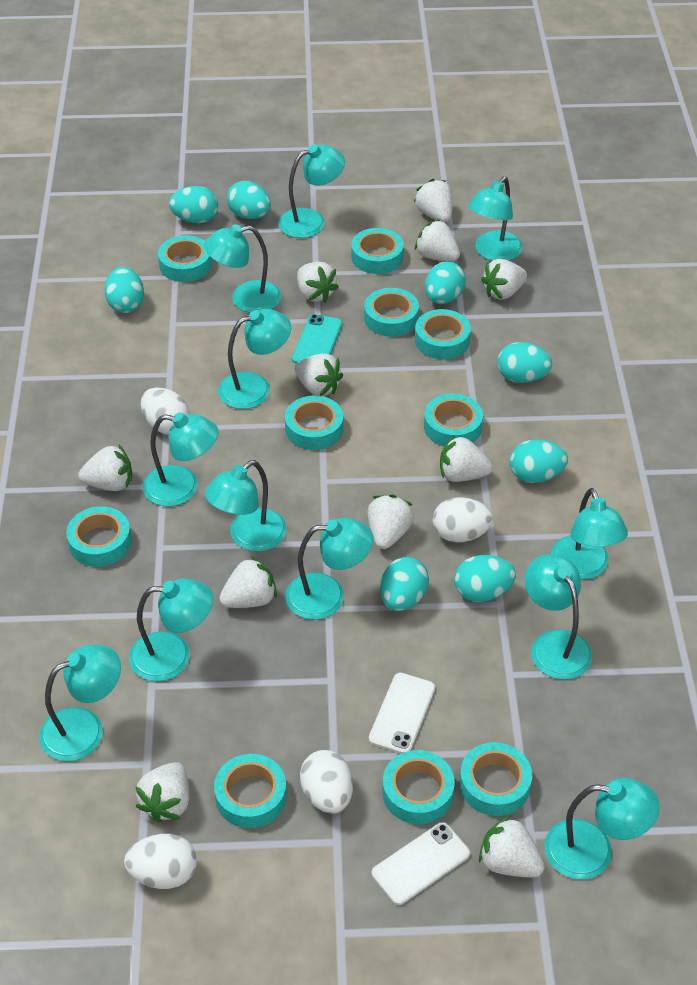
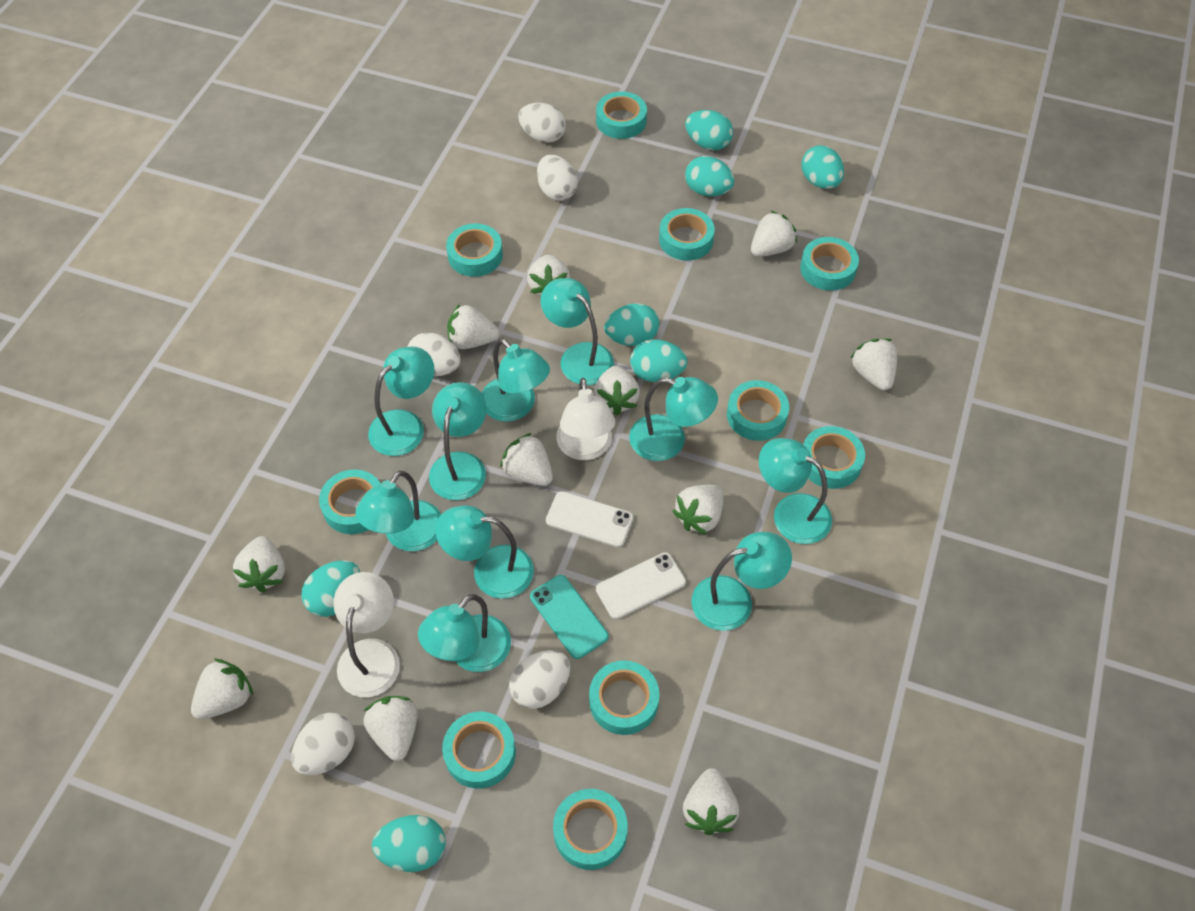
turquoise egg: [105,267,144,313] [169,186,218,223] [227,181,271,219] [380,557,429,611] [425,261,466,304] [454,555,516,602] [497,342,552,383] [510,439,568,483] = 8 -> [301,560,360,617] [372,815,446,872] [604,303,659,346] [630,339,688,382] [685,110,733,150] [685,156,734,196] [802,145,844,189] = 7
turquoise lamp: [39,645,121,761] [129,578,213,681] [143,412,219,506] [204,224,281,313] [205,460,287,552] [218,309,291,409] [278,144,345,238] [285,518,373,620] [468,177,523,261] [524,554,592,680] [544,778,660,880] [551,488,628,580] = 12 -> [355,470,441,551] [368,347,434,456] [418,594,511,672] [429,382,487,500] [435,505,534,599] [482,338,550,422] [541,278,614,385] [629,377,718,461] [691,532,792,631] [759,438,832,544] = 10
white egg: [124,834,197,889] [141,387,190,435] [300,750,353,814] [433,497,493,542] = 4 -> [291,713,355,775] [407,332,460,376] [509,650,570,709] [518,103,566,143] [537,155,578,201] = 5
white lamp: none = 0 -> [333,572,400,697] [556,378,615,460] = 2

